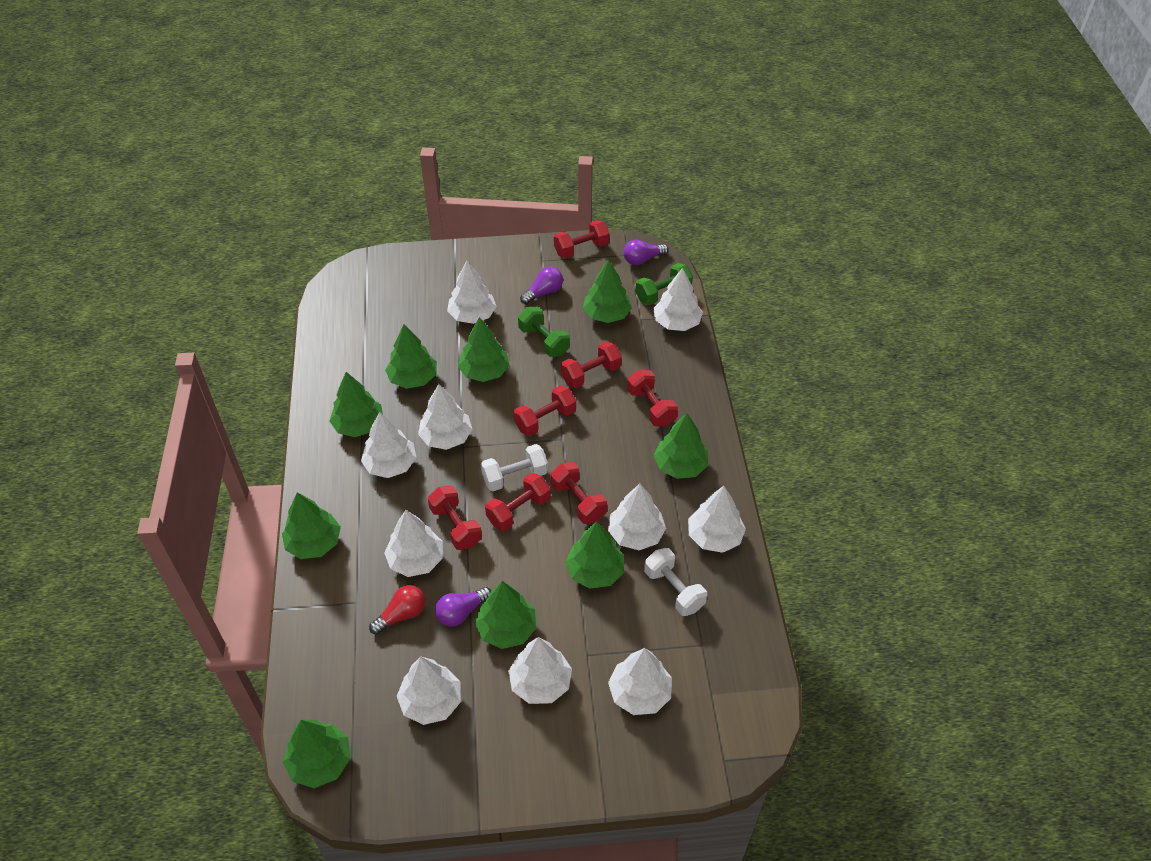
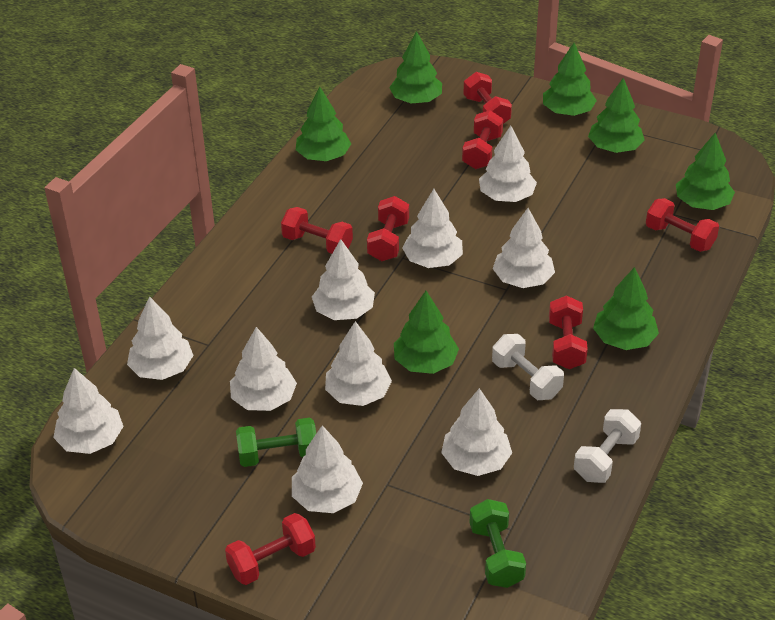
green tree: [282,493,341,559] [283,720,351,788] [330,372,383,437] [385,324,437,389] [458,317,509,382] [475,581,536,649] [565,521,624,589] [583,259,632,323] [653,413,708,479] = 9 -> [296,86,351,161] [389,31,442,103] [394,291,459,374] [543,43,597,116] [588,78,645,153] [593,267,659,350] [676,133,735,210] = 7
purple light bulb: [435,587,491,627] [520,267,563,305] [623,240,669,265] = 3 -> none = 0
red light bulb: [369,585,425,635] = 1 -> none = 0

